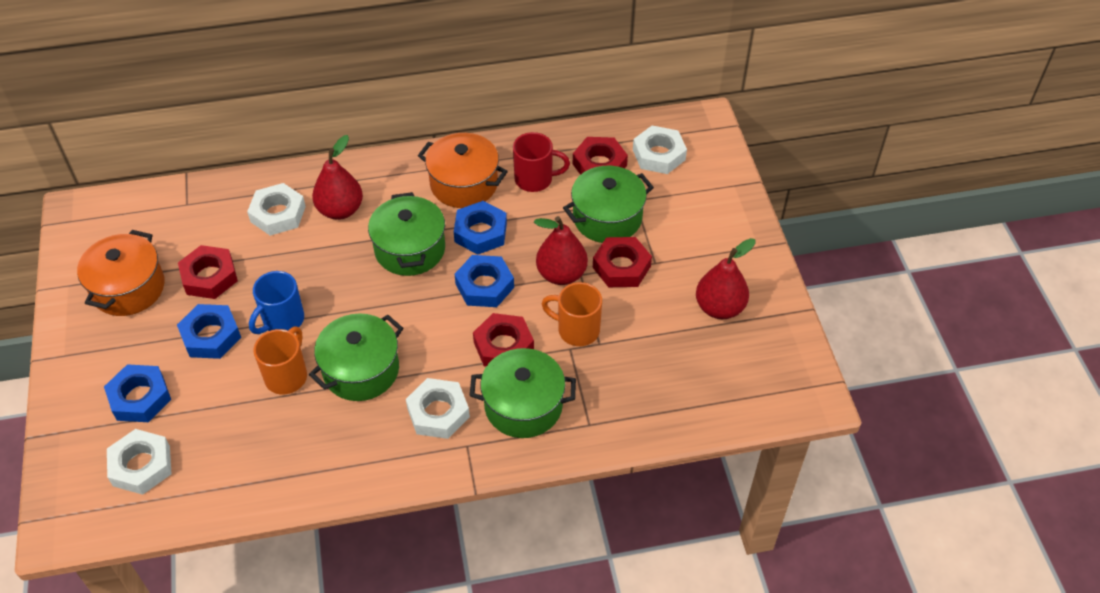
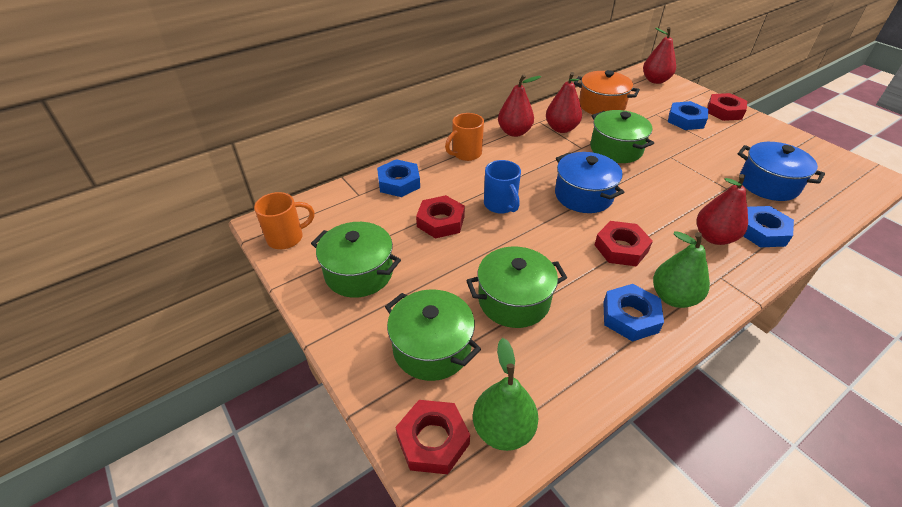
blue pot: none = 0 -> [555,152,624,213] [738,142,825,201] = 2
green pear: none = 0 -> [473,338,538,451] [653,231,710,308] = 2
orange pot: [77,230,165,316] [418,133,508,208] = 2 -> [574,70,640,114] = 1
red mug: [513,132,570,192] = 1 -> none = 0
red pear: [312,135,363,220] [534,216,588,285] [696,238,755,319] = 3 -> [498,74,541,137] [546,72,582,133] [643,27,676,84] [697,174,748,245] = 4
white nut: [107,429,171,495] [247,183,306,236] [406,378,470,439] [633,126,687,174] = 4 -> none = 0

